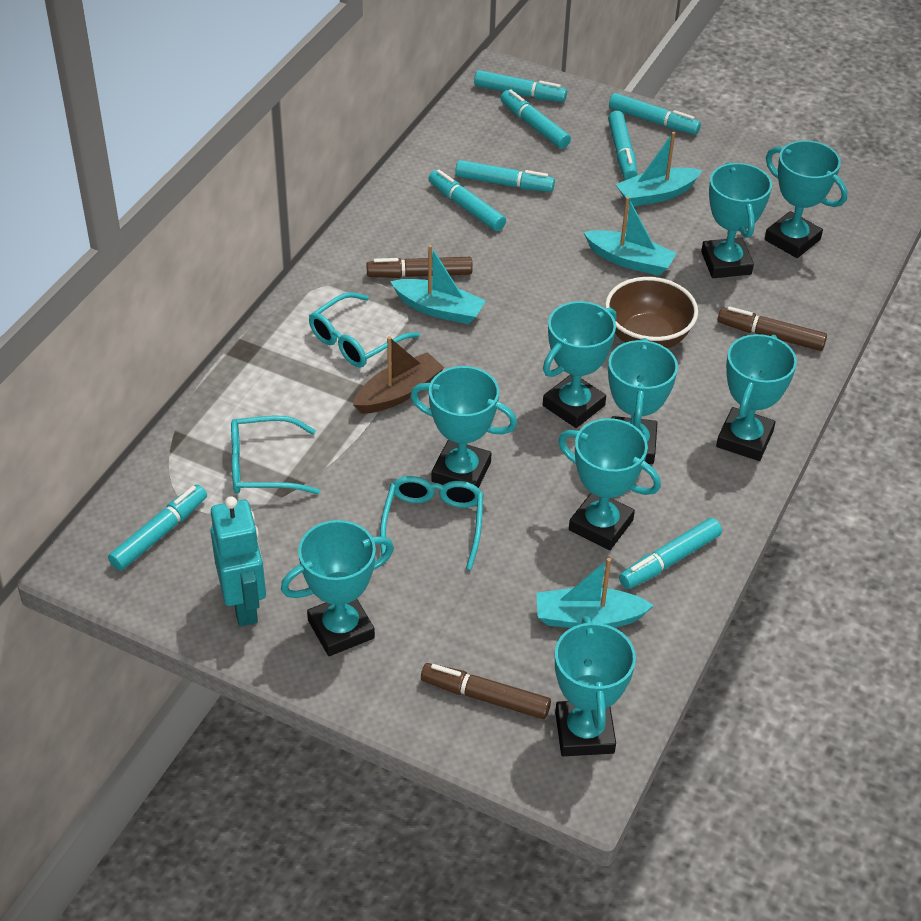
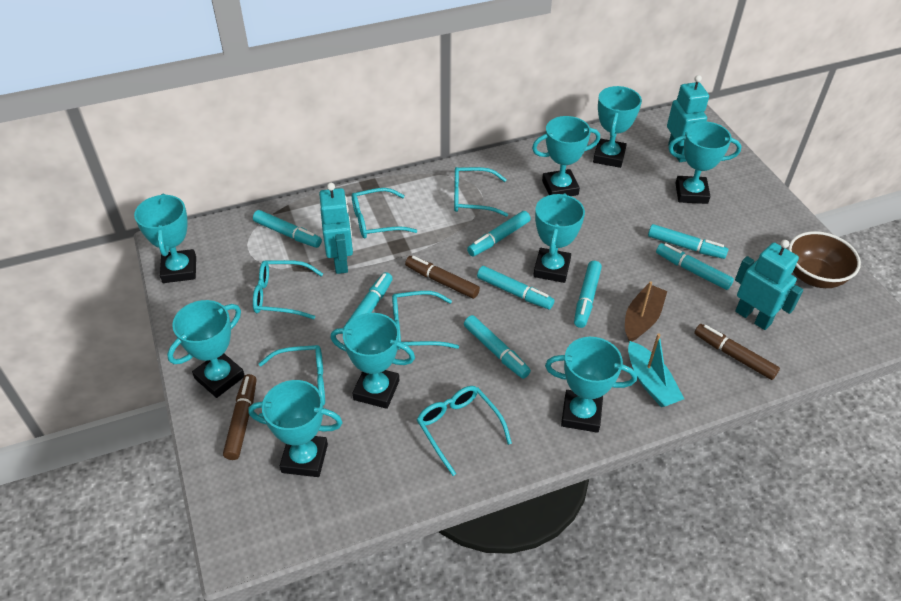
turquoise boat: [390,245,486,324] [536,558,654,628] [584,196,677,276] [616,132,702,206] = 4 -> [628,333,684,407] = 1
turquoise glasses: [231,415,320,494] [309,292,420,368] [380,476,483,570] = 3 -> [253,260,323,319] [258,345,325,417] [352,188,417,238] [392,291,459,350] [417,386,512,476] [454,167,508,217] = 6
turquoise robot: [210,496,266,626] = 1 -> [319,183,353,274] [667,75,709,162] [735,240,803,330] = 3

